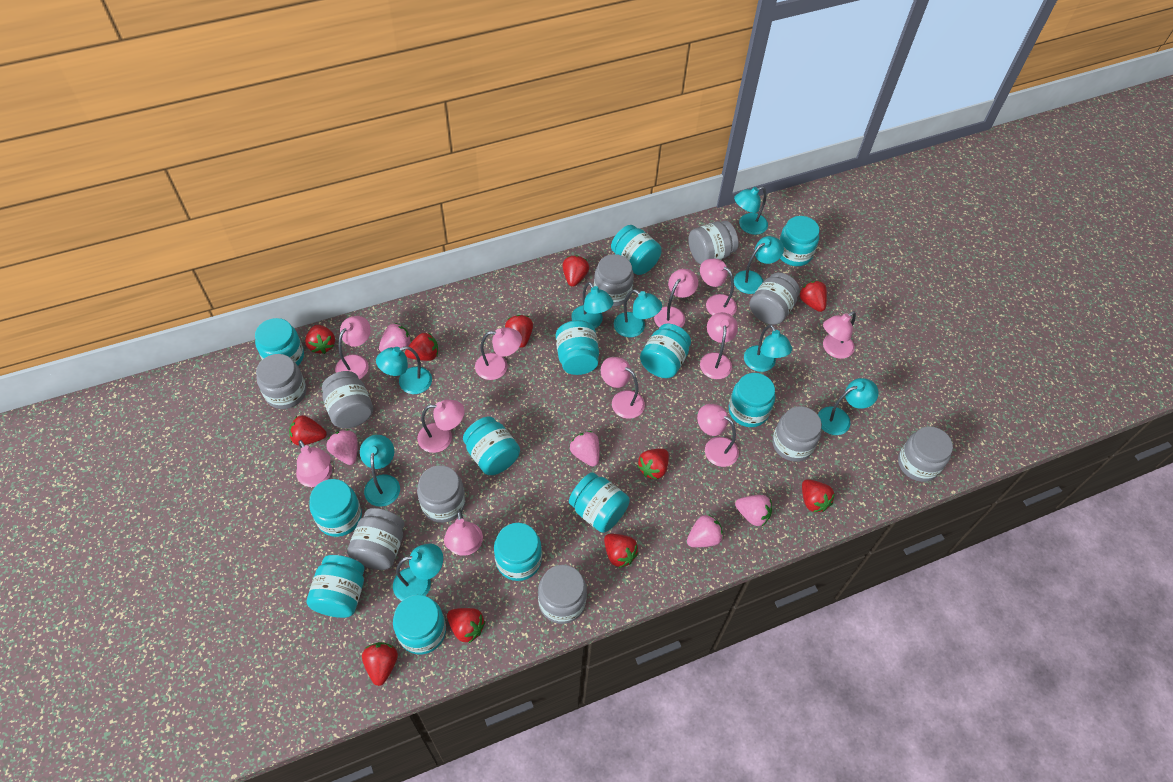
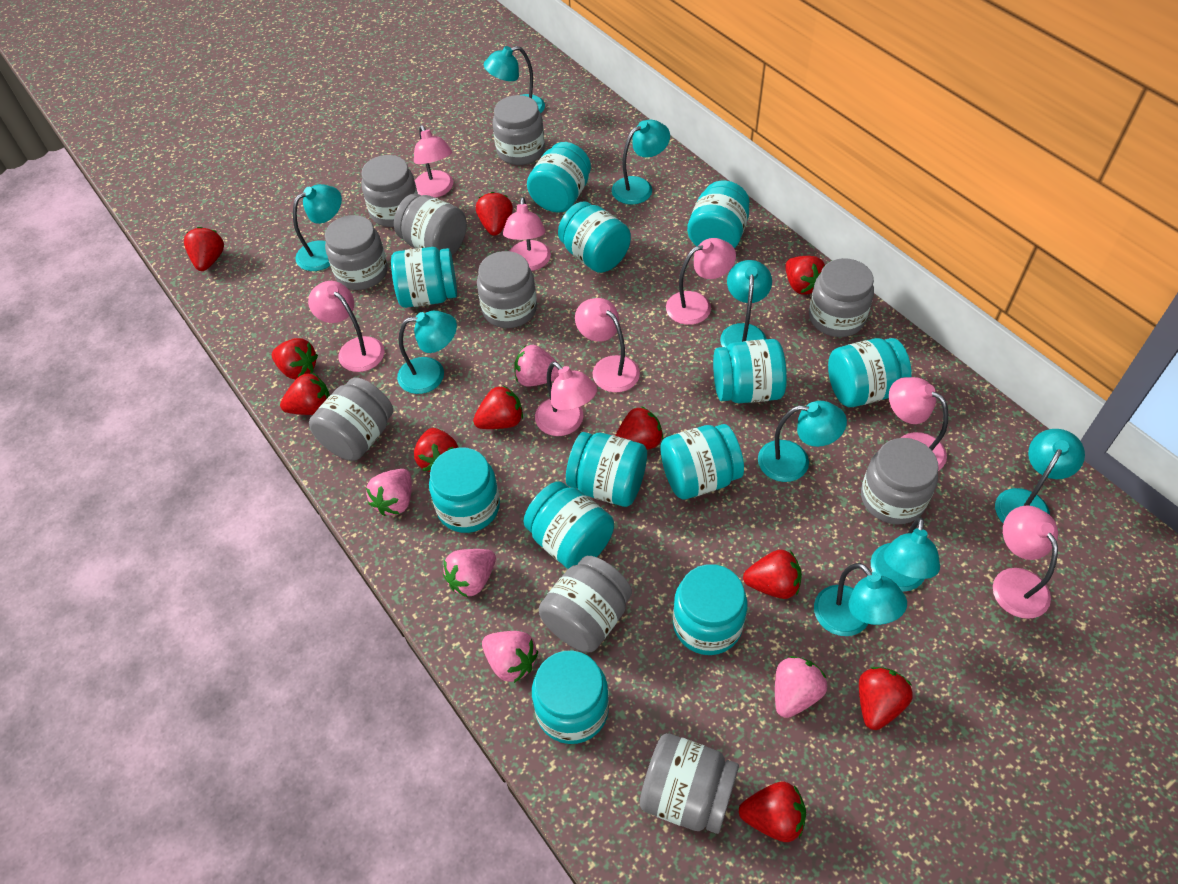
pink lamp: [296,440,332,487] [335,316,371,379] [417,399,465,453] [444,510,483,556] [475,327,522,380] [601,357,645,419] [654,269,698,328] [697,404,739,467] [700,259,737,316] [700,312,738,379] [823,311,856,359] = 11 -> [308,281,385,372] [414,125,453,198] [503,197,551,271] [535,361,597,436] [575,298,640,393] [666,238,736,325] [889,377,948,471] [993,506,1058,619] = 8

